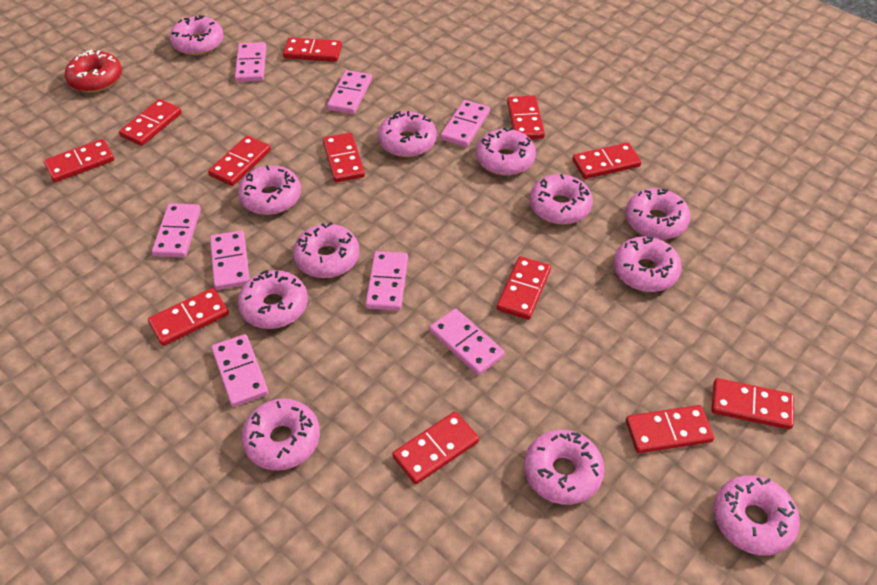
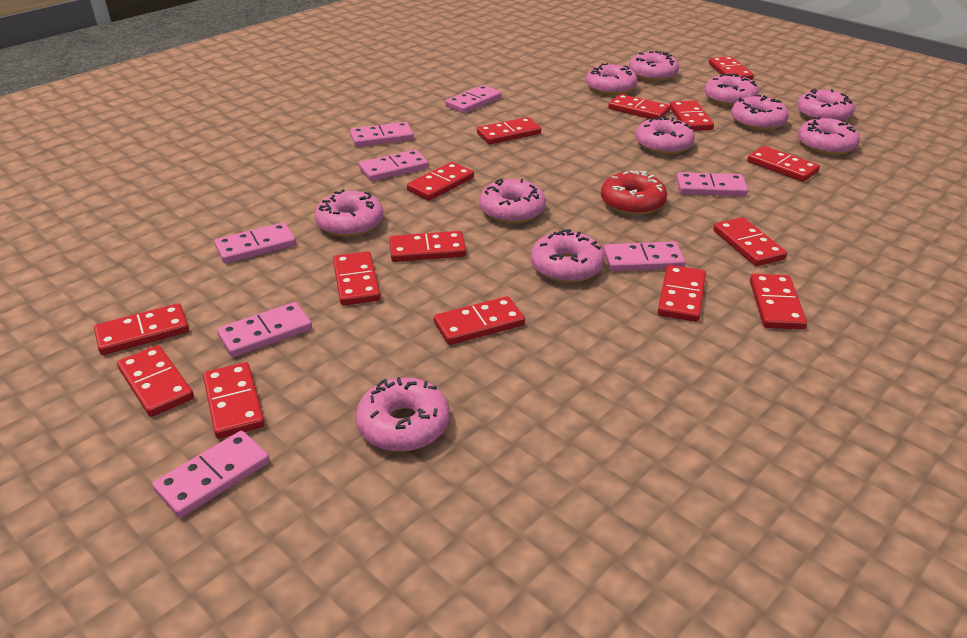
pink donut: [170,16,224,55] [238,165,301,215] [238,270,308,329] [241,399,320,471] [293,222,360,278] [378,111,437,157] [476,127,536,175] [524,430,605,505] [530,174,593,224] [613,236,682,292] [625,188,691,240] [714,475,800,556] = 12 -> [315,189,383,237] [356,377,450,452] [479,178,546,224] [531,229,605,283] [586,63,637,95] [629,51,679,81] [635,116,695,155] [704,74,759,107] [731,95,789,131] [797,89,855,120] [798,116,860,155] = 11
red domino: [44,139,115,182] [119,99,182,146] [148,288,229,346] [208,135,271,186] [283,37,342,62] [323,133,365,182] [392,411,479,484] [497,256,551,320] [507,96,545,139] [572,143,641,179] [626,405,714,453] [711,378,794,429] = 12 -> [94,303,189,355] [117,345,194,417] [203,362,265,439] [333,251,381,306] [389,231,466,262] [407,162,474,201] [434,296,525,345] [477,117,541,144] [608,94,670,119] [658,265,706,322] [670,101,714,131] [708,56,754,80] [713,217,787,266] [747,146,820,182] [750,274,807,330] = 15

